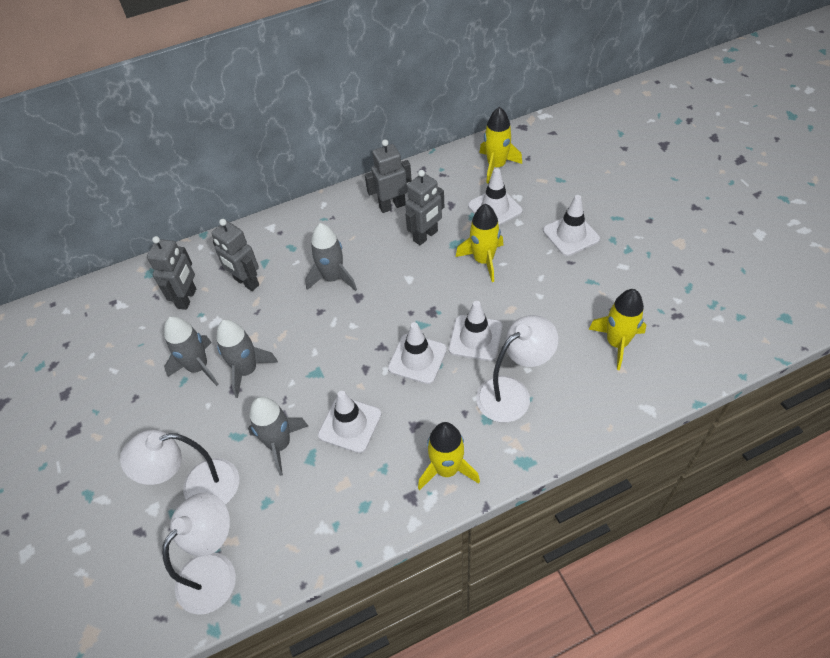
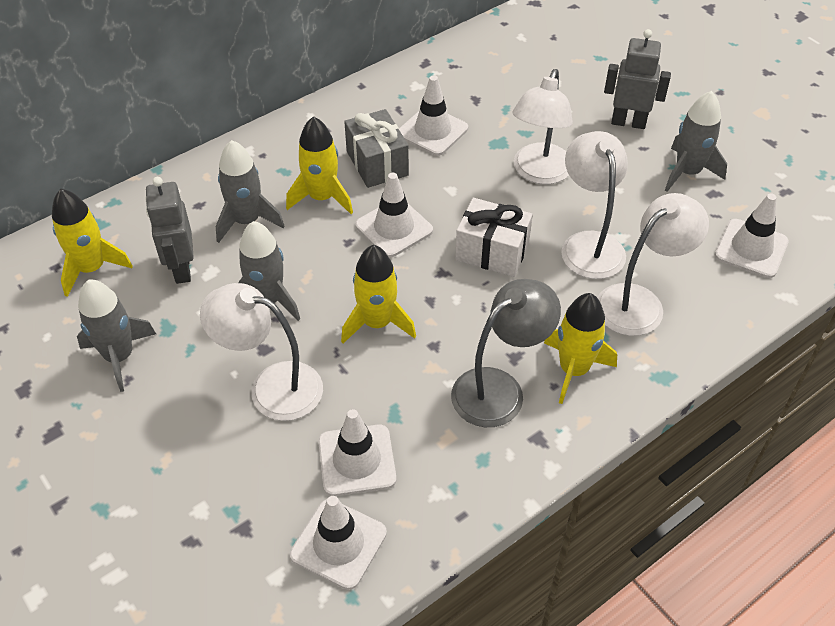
grey gift: none = 0 -> [344,109,409,188] = 1
grey lamp: none = 0 -> [451,279,561,427] = 1
grey robot: [147,236,196,310] [211,219,259,291] [365,139,412,213] [405,170,444,245] = 4 -> [145,177,194,284] [604,29,671,129] = 2
white gift: none = 0 -> [455,198,533,277] = 1
white lamp: [120,430,239,504] [162,493,236,615] [476,315,558,422] = 3 -> [200,283,323,421] [512,69,573,184] [561,131,628,279] [597,193,709,336] = 4

